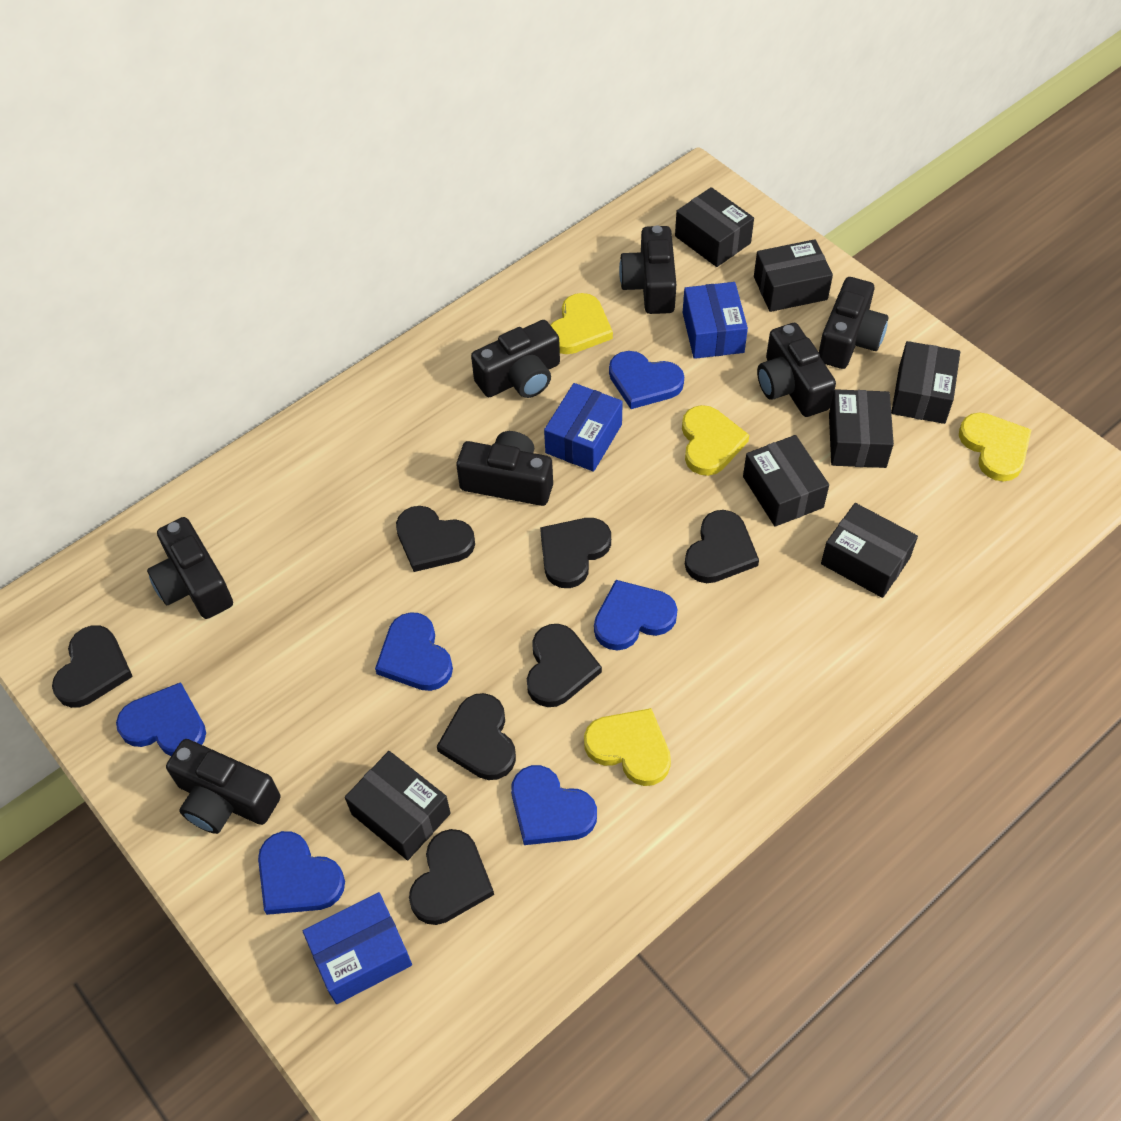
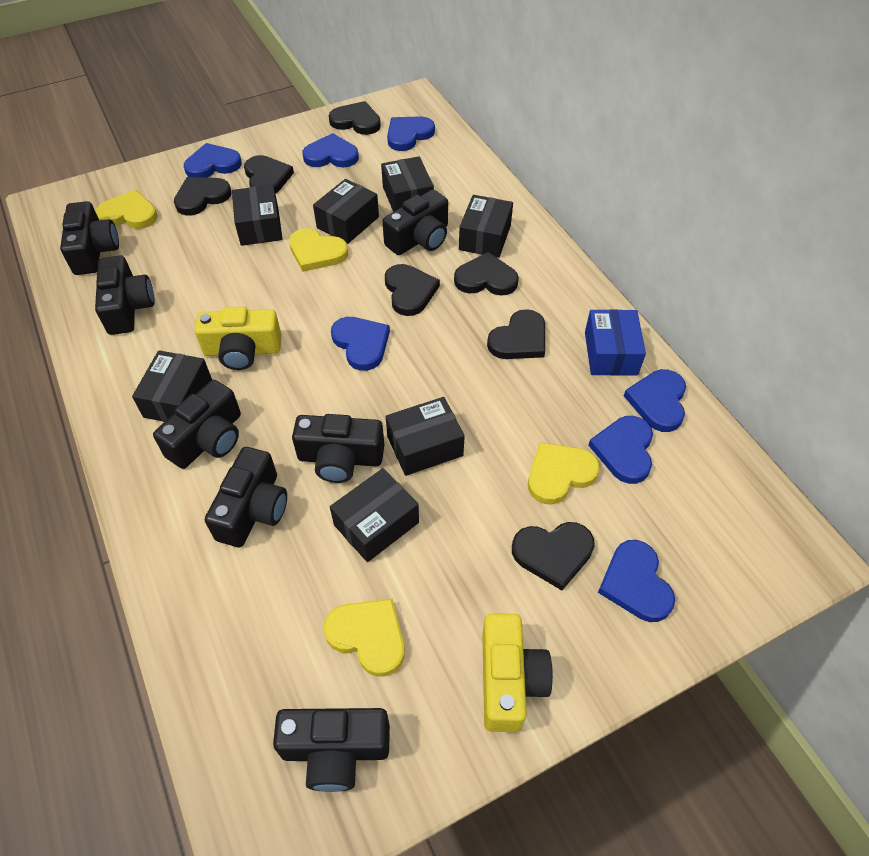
blue box: [303,892,412,1004] [544,383,623,472] [683,282,748,359] = 3 -> [585,309,646,376] = 1
blue heart: [116,682,206,756] [258,831,345,915] [375,612,453,691] [511,765,597,845] [594,580,677,650] [609,351,684,409] = 6 -> [184,143,242,178] [302,133,359,168] [331,317,390,371] [387,116,435,151] [588,416,653,484] [598,540,675,622] [624,369,686,432] = 7
yellow camera: none = 0 -> [195,307,282,370] [482,613,553,732] = 2

